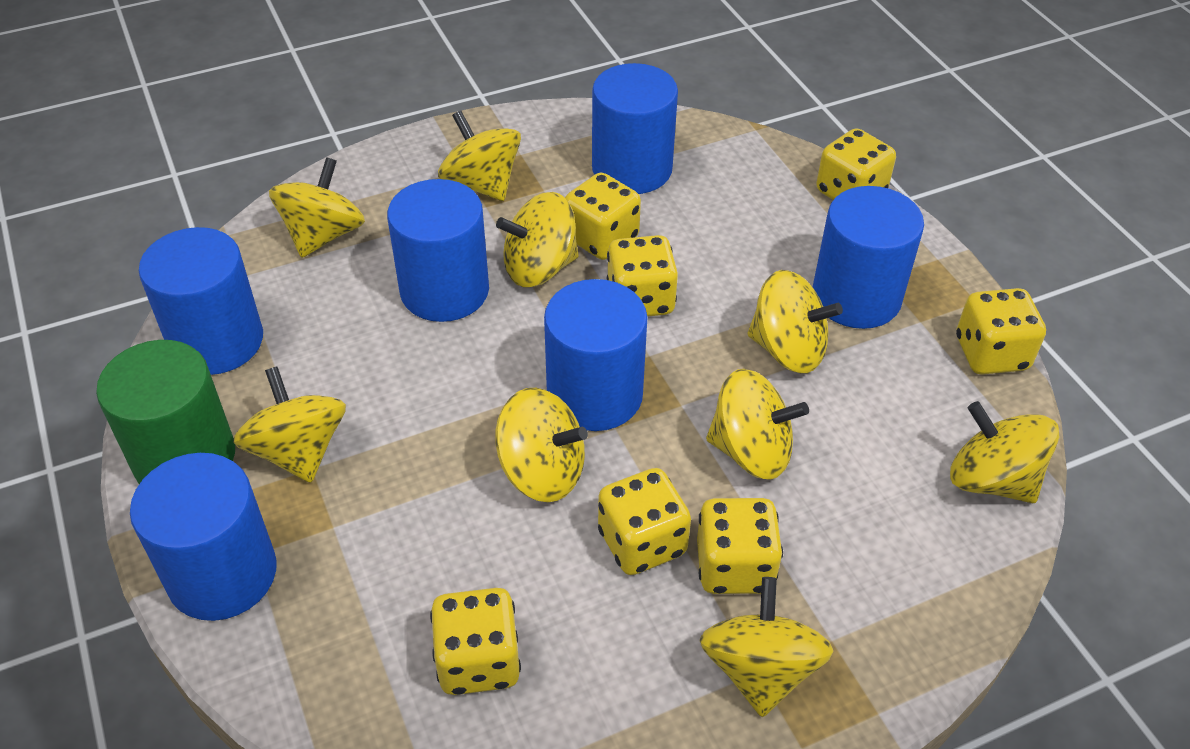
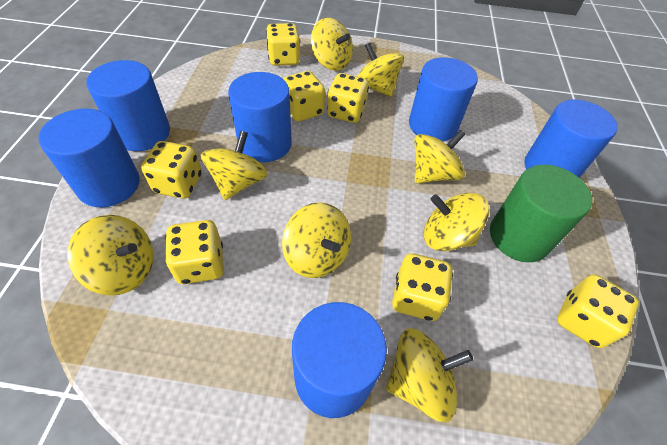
yellow spinning top: [233,366,346,483] [269,157,365,258] [438,111,521,201] [495,388,588,502] [496,192,579,287] [700,577,833,717] [706,369,809,480] [748,270,843,373] [950,401,1060,503] = 9 -> [67,215,154,295] [200,131,268,200] [282,202,351,278] [311,18,353,71] [357,43,404,97] [386,328,473,422] [414,129,466,183] [424,193,489,251] = 8

